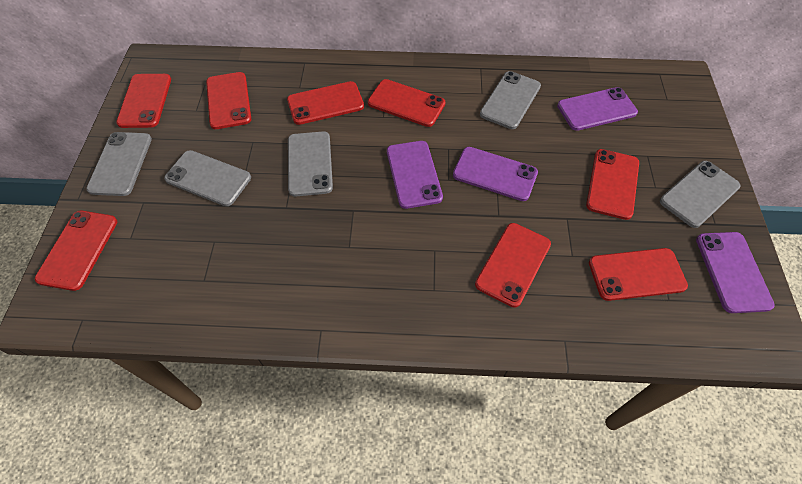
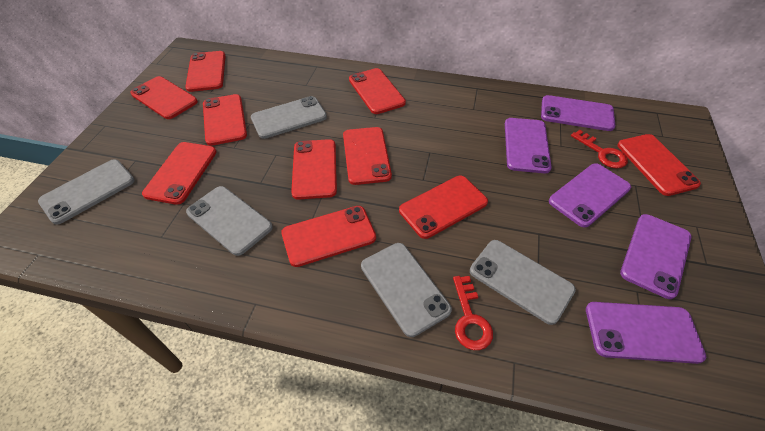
purple phone: [387,141,443,209] [453,147,538,201] [557,87,638,131] [696,232,775,313] = 4 -> [505,118,551,173] [541,95,615,131] [549,163,631,227] [586,302,706,364] [620,214,691,299] = 5
red key: none = 0 -> [453,276,493,350] [571,130,628,169] = 2
red phone: [35,211,117,291] [116,74,171,128] [206,72,251,129] [287,81,364,125] [368,79,445,127] [475,223,551,308] [586,149,639,220] [589,248,688,301] = 8 -> [130,76,198,119] [142,142,217,205] [185,51,226,92] [203,94,247,146] [281,206,376,267] [291,139,337,200] [343,127,392,185] [349,68,406,114] [399,176,488,239] [617,134,701,196] = 10

